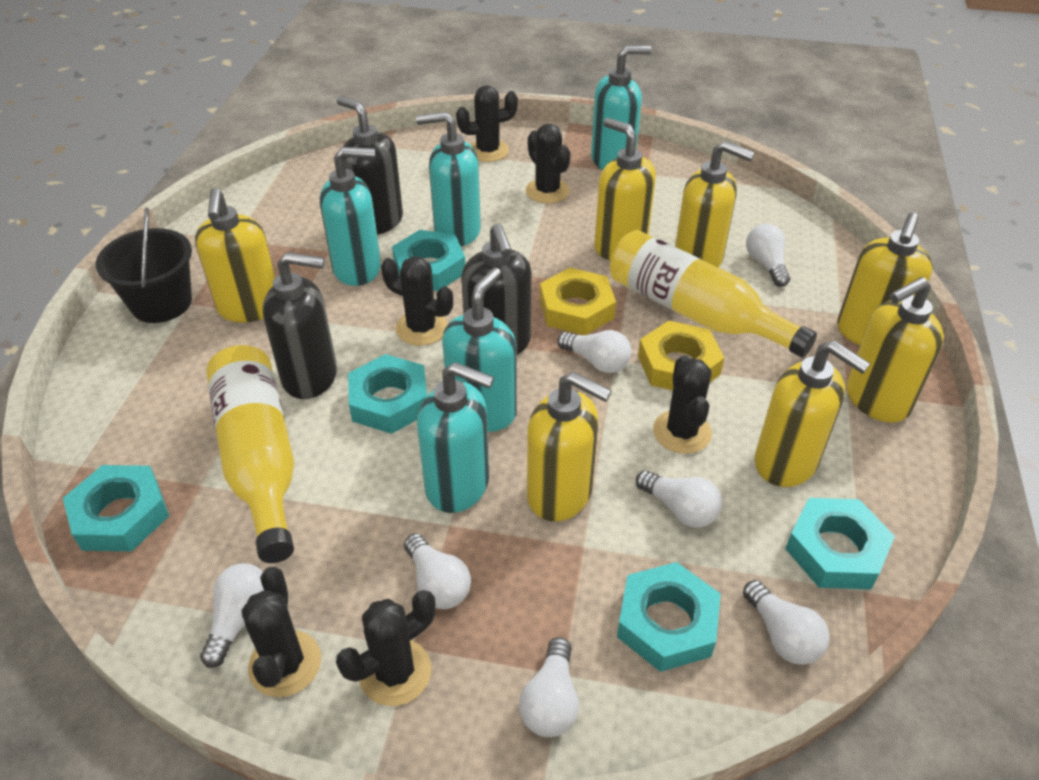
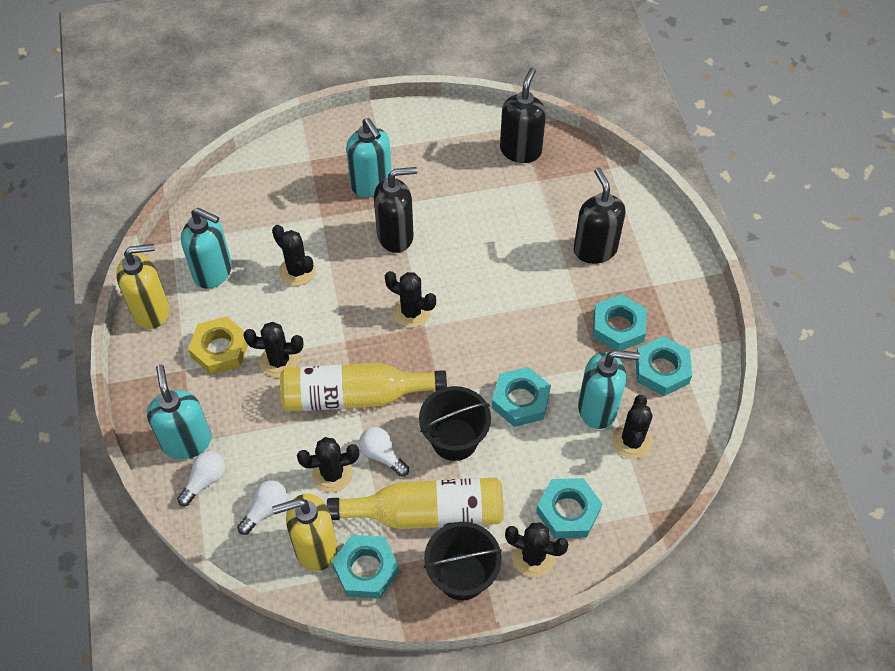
black bucket: [96,207,192,323] = 1 -> [419,386,491,461] [424,522,502,600] = 2
turquoise soap dispenser: [320,147,381,286] [416,112,481,246] [417,362,494,513] [442,267,517,432] [591,45,652,170] = 5 -> [147,364,212,459] [181,208,232,289] [346,118,392,197] [578,350,640,429] = 4
white light bulb: [200,564,264,668] [404,533,471,609] [519,637,579,737] [557,330,631,373] [636,470,722,528] [743,580,829,665] [746,224,790,287] = 7 -> [177,451,225,506] [237,480,287,535] [359,427,409,477] = 3
yellow nut: [540,268,616,335] [638,321,724,390] = 2 -> [188,316,248,374] = 1
yellow soap dispenser: [195,188,276,322] [527,372,612,522] [594,118,656,260] [675,141,755,268] [755,340,871,487] [837,213,933,345] [847,277,944,423] = 7 -> [116,244,169,329] [272,494,337,571] = 2

